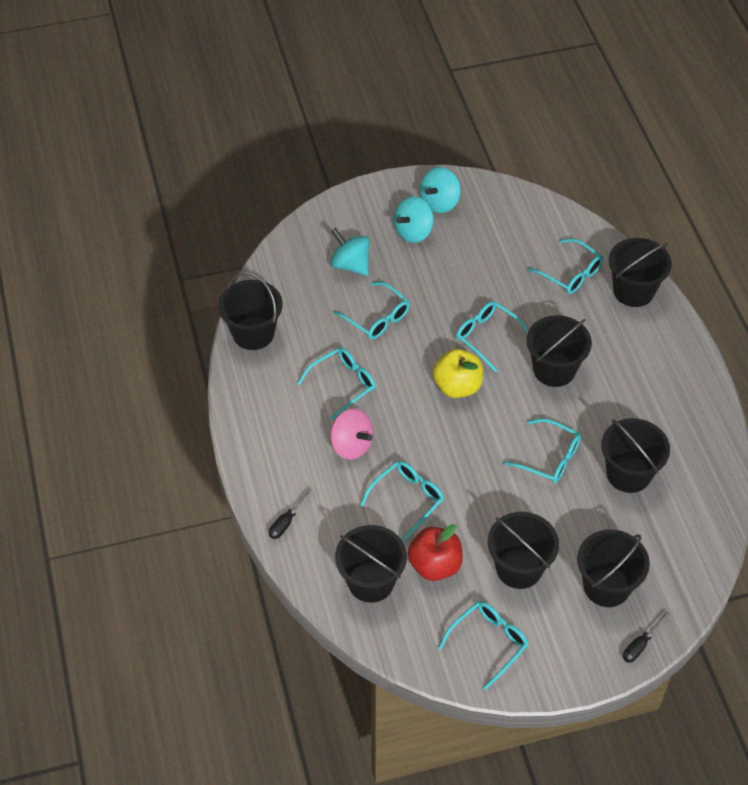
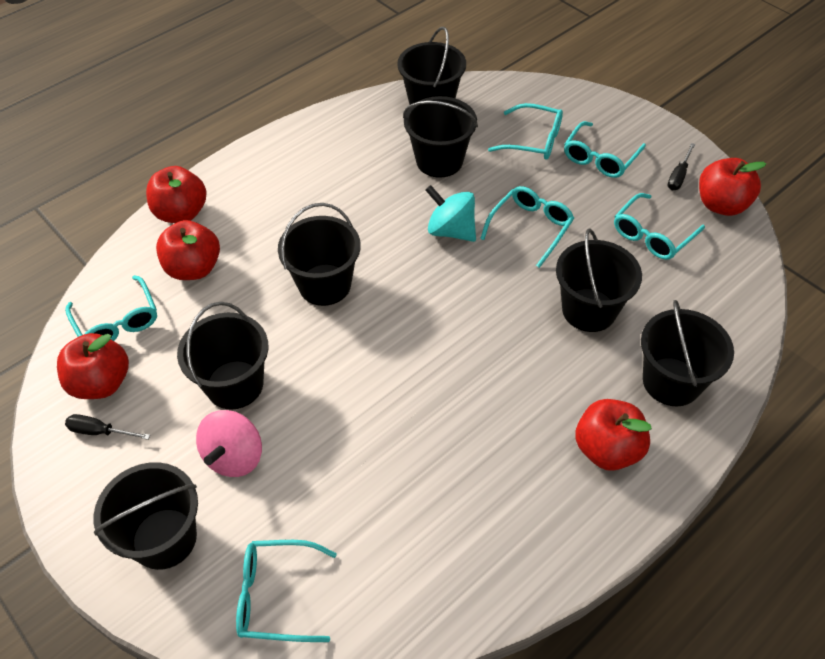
red apple: [408,524,463,581] = 1 -> [57,333,129,399] [146,166,207,223] [156,220,220,280] [575,399,652,471] [699,158,766,216] = 5
turquoise glasses: [297,348,376,421] [333,282,410,339] [360,461,444,541] [438,601,529,690] [456,301,529,372] [503,418,581,483] [527,238,603,294] = 7 -> [65,275,157,341] [236,540,337,642] [480,186,574,268] [488,103,563,159] [564,121,646,178] [614,193,705,260] = 6
turquoise spinning top: [331,228,370,276] [394,196,434,243] [420,167,461,213] = 3 -> [425,185,476,242] = 1
yellow apple: [433,349,483,398] = 1 -> none = 0

